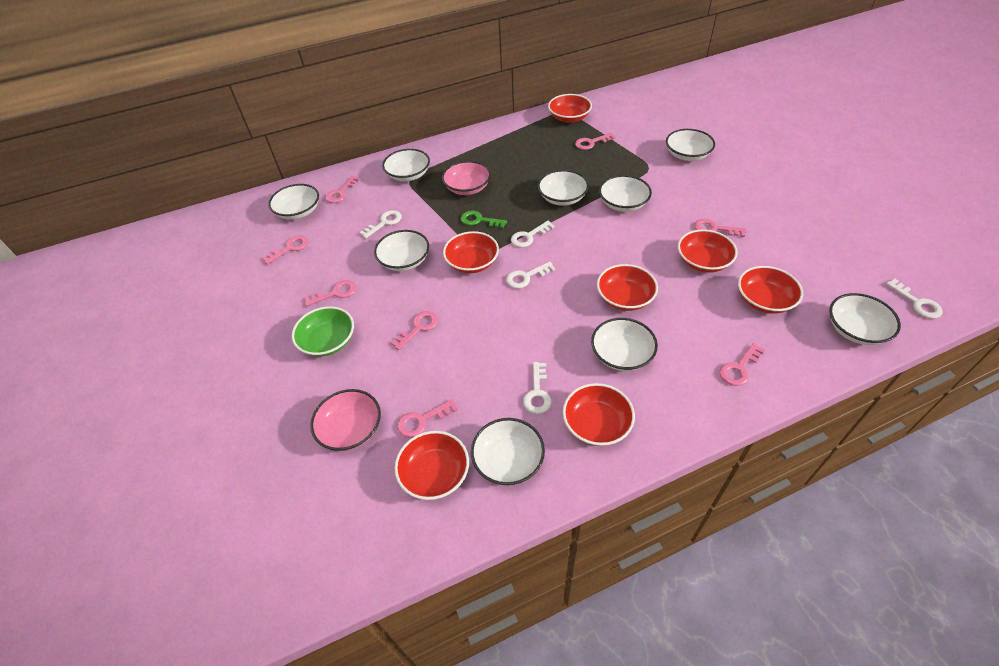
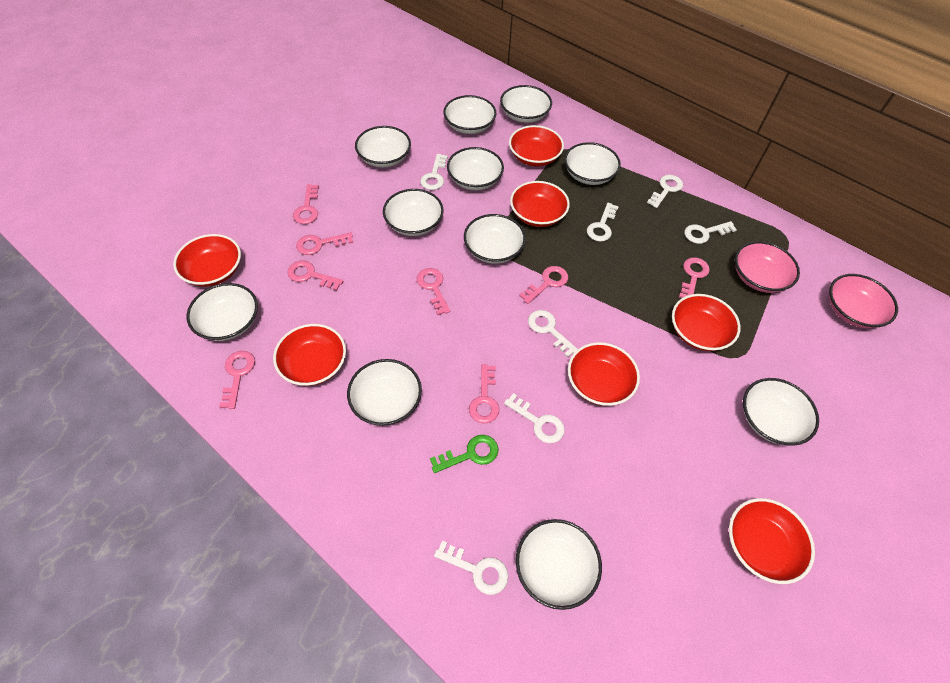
green bowl: [292,306,354,357] = 1 -> none = 0
white bowl: [268,184,319,220] [374,230,429,271] [382,149,430,182] [471,418,545,485] [538,170,589,206] [591,318,658,371] [599,175,652,212] [666,129,715,161] [829,293,901,345] = 9 -> [187,283,258,341] [347,359,422,426] [355,126,411,167] [383,189,444,236] [443,95,497,134] [447,147,504,190] [464,214,526,264] [500,85,552,123] [516,519,602,610] [564,142,621,185] [743,378,819,446] = 11
white key: [359,210,402,238] [506,262,556,289] [511,221,554,247] [523,362,551,414] [886,279,943,319] = 5 -> [420,154,448,190] [434,541,508,595] [504,393,565,443] [528,310,578,358] [587,203,619,242] [647,175,683,208] [684,221,737,244] = 7

